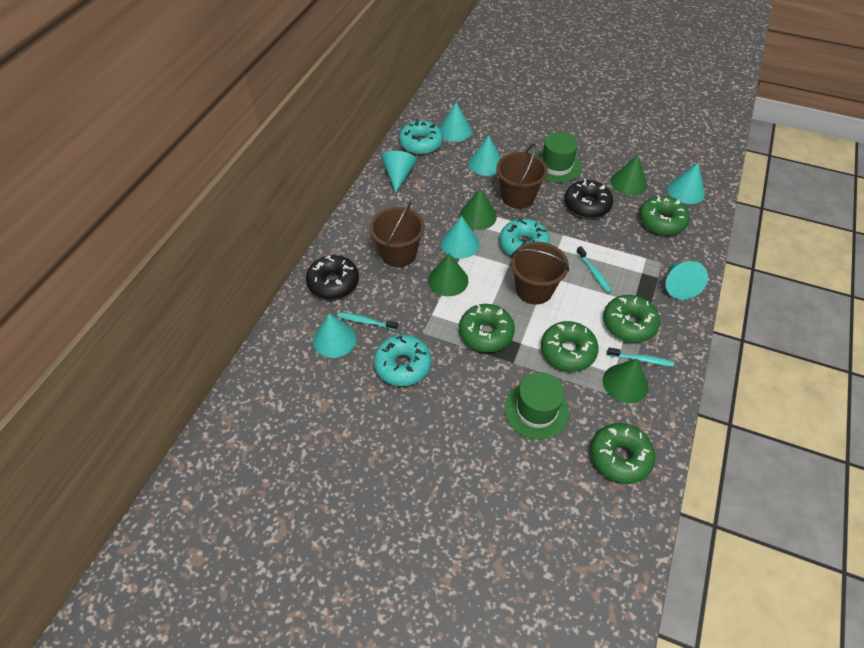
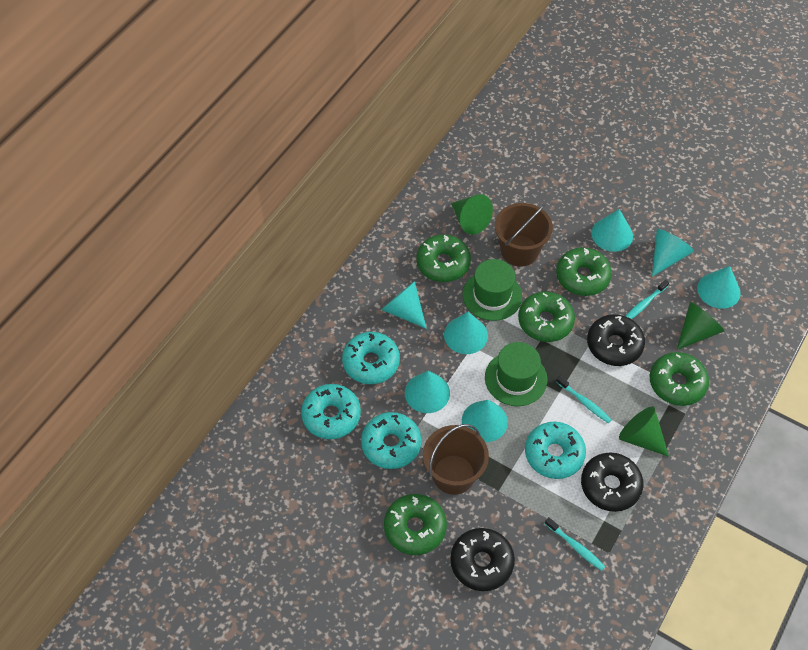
black donut: [306,255,359,299] [565,179,613,218] = 2 -> [450,528,515,591] [581,453,644,512] [587,314,645,366] = 3
brown bucket: [369,201,425,267] [496,144,548,209] [510,242,569,305] = 3 -> [423,424,489,495] [495,203,553,267] = 2
green cone: [428,253,468,296] [459,188,497,230] [603,359,649,403] [611,155,647,196] = 4 -> [451,194,493,235] [619,407,669,457] [677,302,725,350] = 3
turquoise donut: [374,335,431,386] [399,119,443,155] [499,219,550,256] = 3 -> [301,384,361,439] [342,332,400,384] [361,412,421,469] [525,422,586,479] = 4

